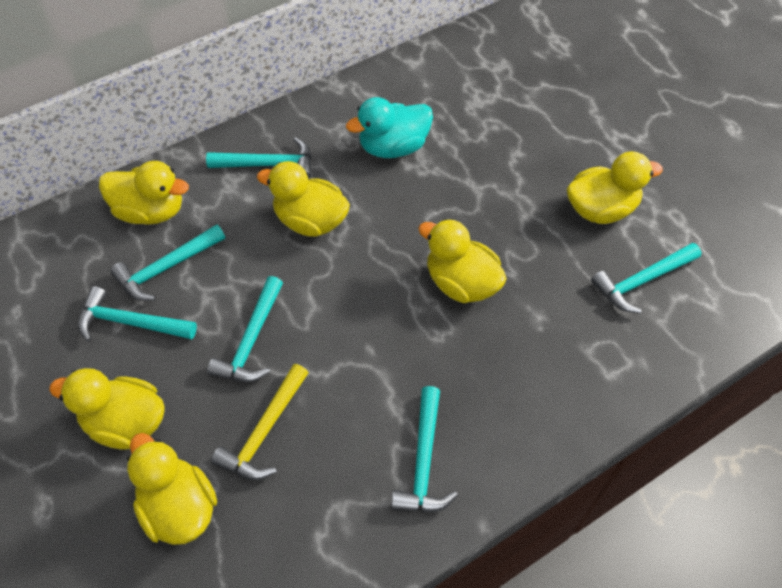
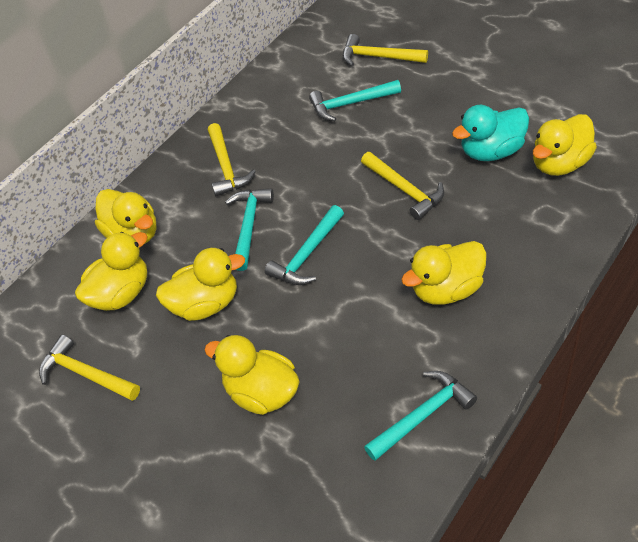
turquoise hammer: [78,286,197,341] [111,224,225,301] [206,137,312,179] [207,276,283,382] [391,386,458,513] [591,243,702,313] = 6 -> [225,188,274,271] [265,205,344,285] [309,80,401,121] [364,371,477,461] = 4
yellow hammer: [211,364,308,480] = 1 -> [39,335,140,401] [208,123,256,196] [343,34,428,66] [361,152,444,220] = 4

